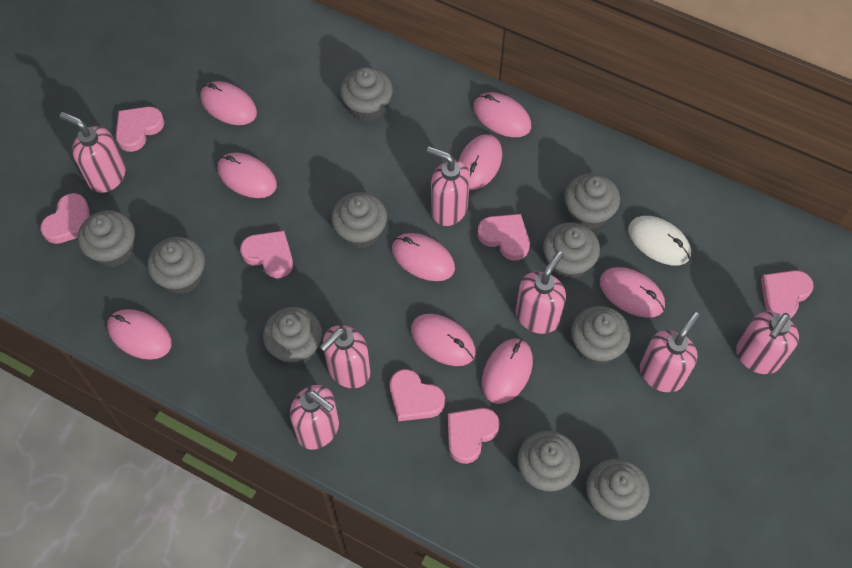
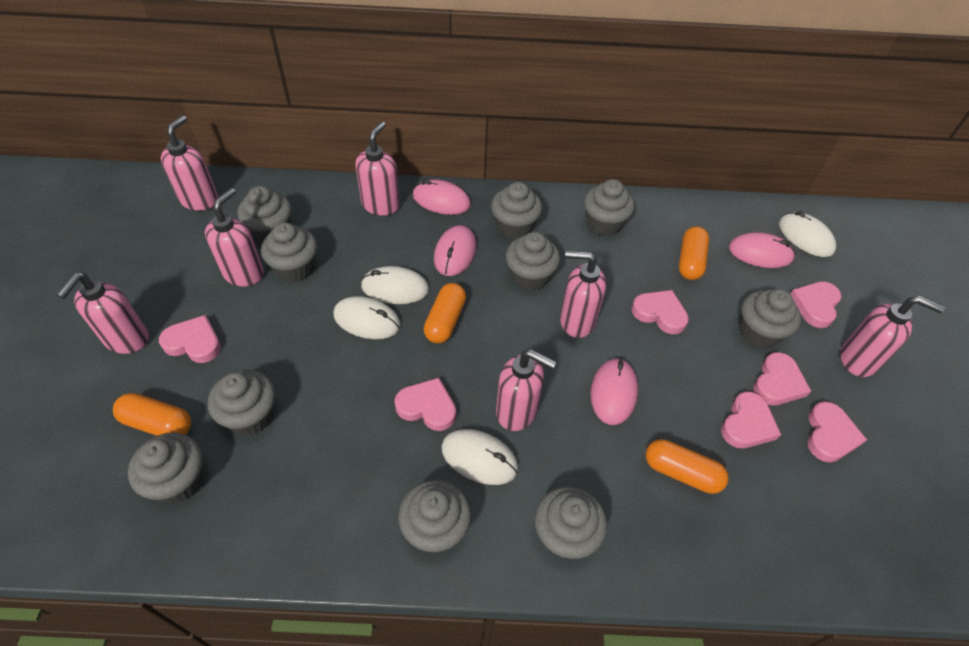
orange capsule: none = 0 -> [113,393,191,436] [424,283,466,344] [645,439,729,494] [679,226,709,280] = 4
pink mouse: [107,309,172,360] [200,81,257,125] [218,153,277,198] [392,233,455,281] [411,314,475,366] [459,134,502,190] [473,92,531,137] [482,338,533,404] [600,267,665,318] = 9 -> [413,179,471,215] [434,225,477,276] [590,358,638,425] [729,232,795,268] = 4
white mouse: [628,216,691,265] = 1 -> [333,296,401,339] [361,266,429,304] [441,429,518,485] [779,211,836,257] = 4

